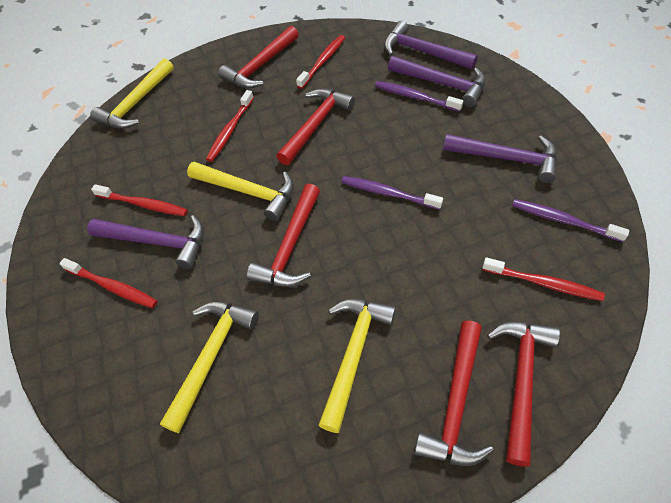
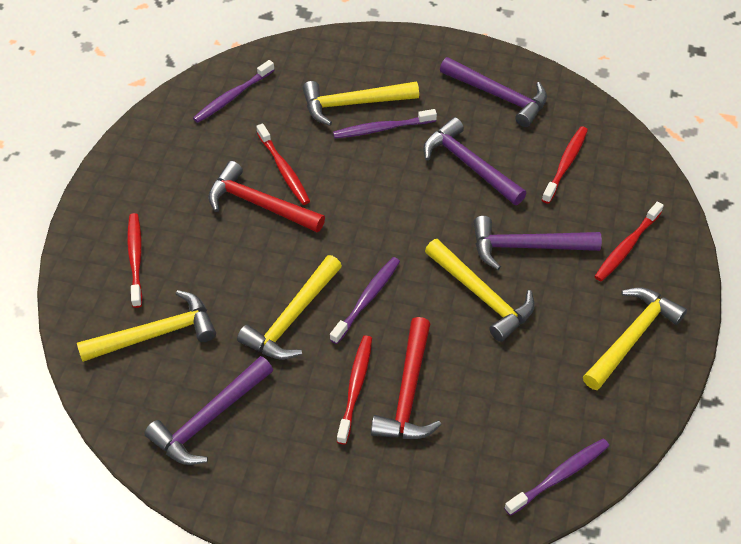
purple toothbrush: [341,176,443,210] [375,81,463,112] [512,199,629,242] = 3 -> [193,60,274,123] [330,257,400,344] [333,109,437,138] [504,439,609,516] = 4
red hammer: [218,26,299,89] [247,184,320,287] [276,88,355,165] [414,320,494,466] [487,322,560,467] = 5 -> [208,161,325,232] [371,317,441,439] = 2
yellow hammer: [90,58,174,129] [160,302,259,433] [187,162,294,221] [318,299,396,433] = 4 -> [77,290,216,362] [237,255,342,360] [303,81,419,126] [425,239,535,342] [583,287,687,390] = 5

